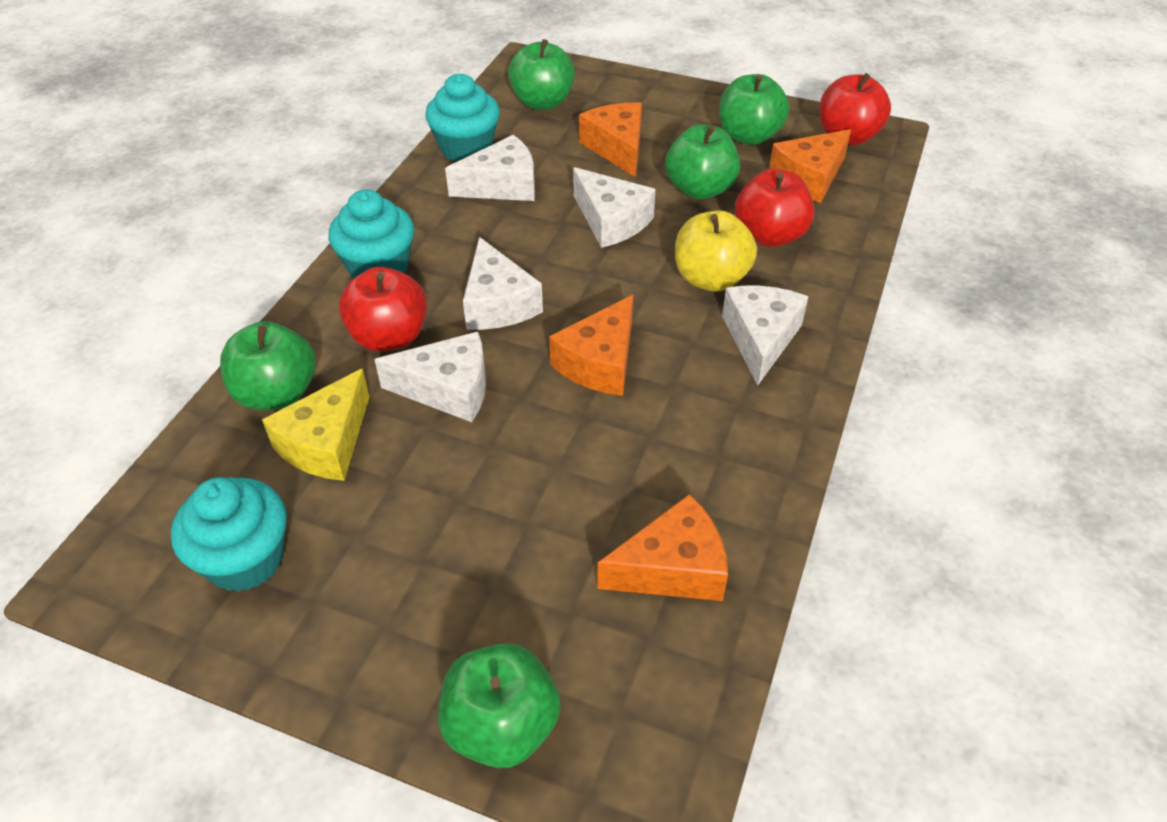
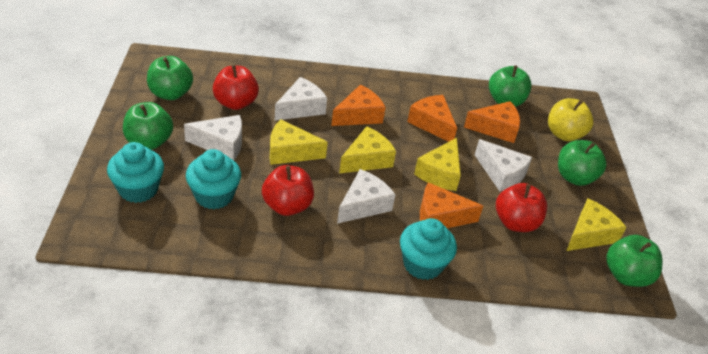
white cheese: [374,332,486,422] [445,135,535,201] [463,237,543,330] [573,167,656,248] [722,286,809,386] = 5 -> [184,115,242,160] [274,77,327,121] [337,169,395,224] [475,139,532,192] = 4
yellow cheese: [262,368,369,481] = 1 -> [270,120,328,165] [339,126,396,173] [414,138,461,191] [566,199,626,251] = 4

